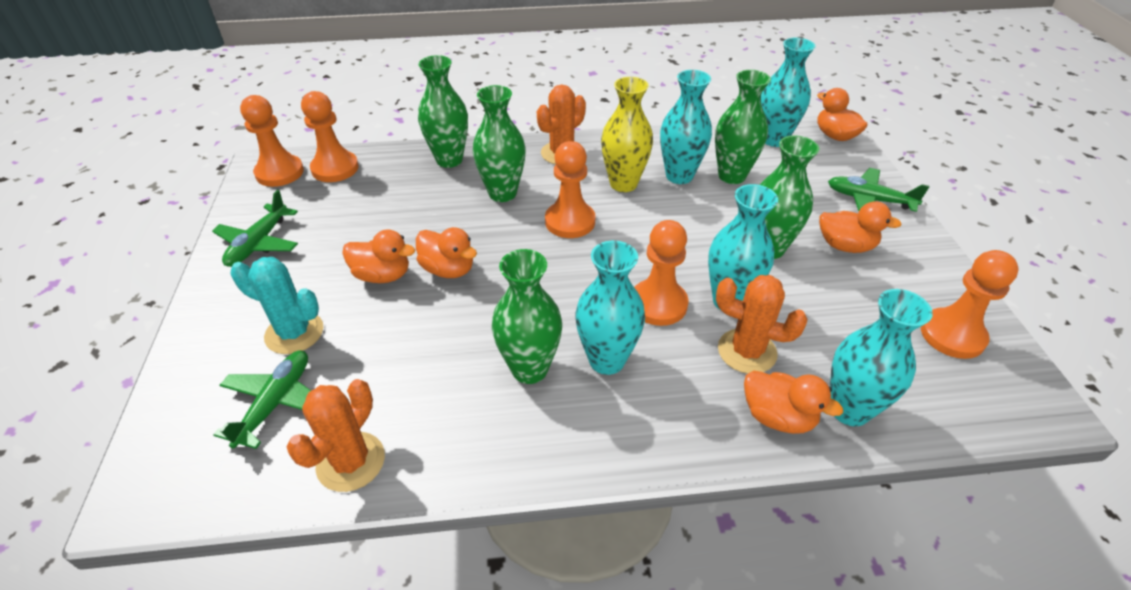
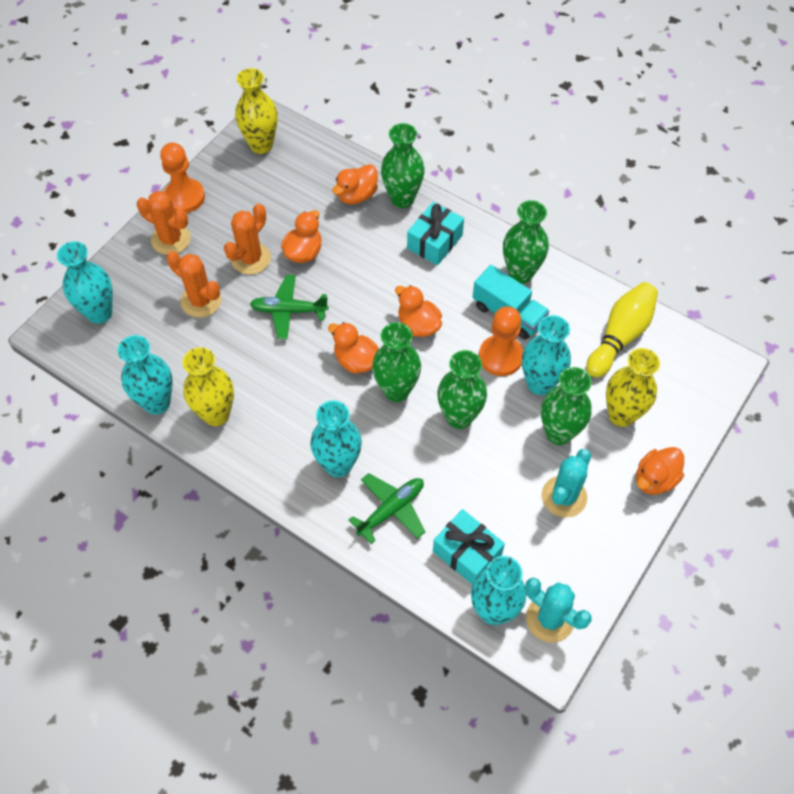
green plane: [212,190,298,267] [213,350,311,449] [828,168,929,212] = 3 -> [250,275,329,339] [349,473,425,544] = 2
orange pawn: [240,95,304,187] [301,91,359,182] [545,141,595,238] [634,220,689,326] [921,250,1019,359] = 5 -> [160,142,205,213] [479,306,523,376] = 2
turquoise cactus: [230,257,323,354] = 1 -> [525,578,592,643] [542,449,591,518] = 2
turquoise gift: none = 0 -> [407,202,464,265] [433,509,505,584] = 2
turquoise truck: none = 0 -> [473,265,549,340] = 1
yellow bowling pin: none = 0 -> [586,282,658,378] = 1
yellow vase: [601,77,653,192] = 1 -> [182,347,234,426] [235,68,278,154] [606,348,660,427] = 3

